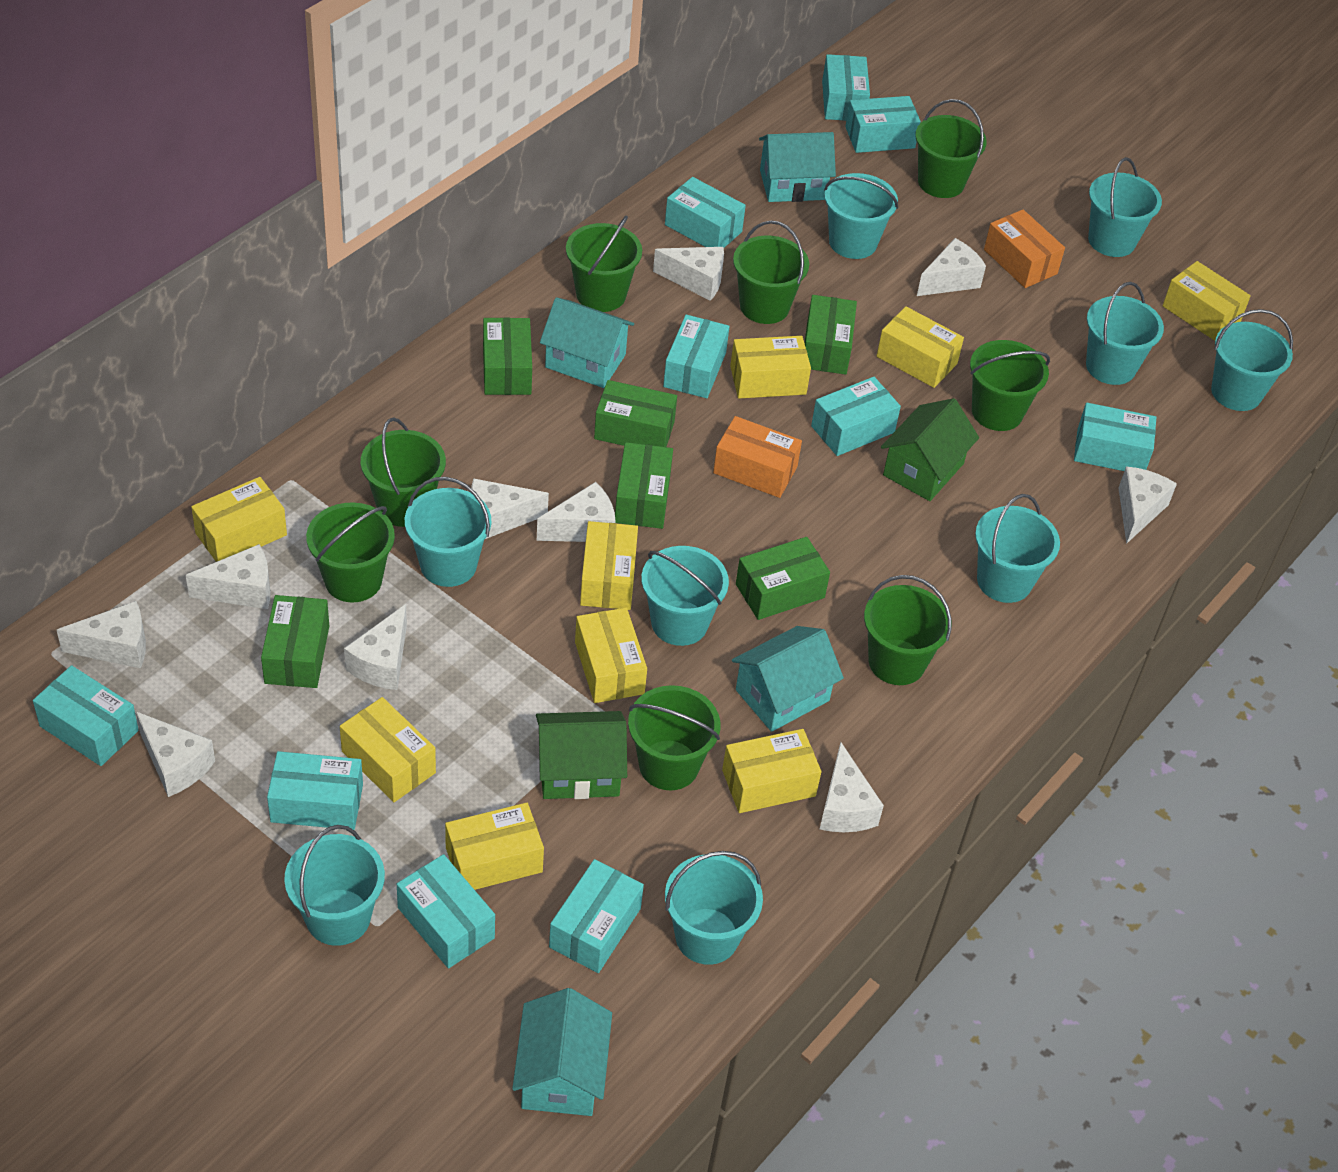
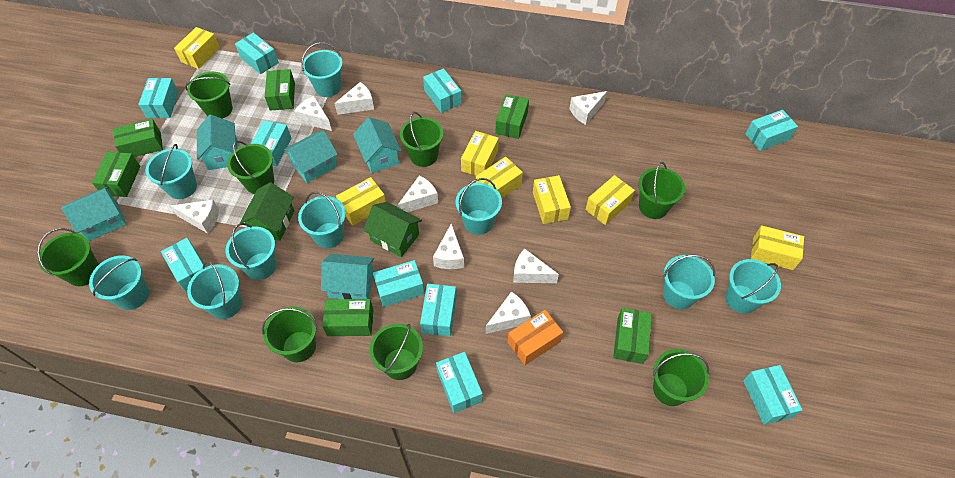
orange box: [713,416,802,498] [984,210,1065,288] = 2 -> [508,310,563,365] = 1
turquoise house: [512,988,612,1116] [540,297,634,388] [732,626,844,732] [759,132,836,202] = 4 -> [61,186,126,241] [197,115,238,170] [284,131,338,183] [321,254,374,299] [353,117,401,173] = 5
white cheese: [57,601,146,668] [135,711,215,797] [186,544,271,609] [344,604,407,690] [471,478,549,539] [537,482,616,542] [653,247,724,301] [820,742,884,832] [917,238,986,296] [1118,466,1177,544] = 10 -> [171,200,219,233] [294,96,332,131] [334,82,374,115] [398,175,438,212] [433,224,464,269] [486,291,531,334] [513,249,559,283] [570,91,607,125] = 8
yellow box: [191,477,287,562] [340,697,436,802] [445,803,544,890] [575,608,647,703] [580,521,638,610] [722,729,821,813] [730,336,811,399] [877,306,964,388] [1163,261,1251,341] = 9 -> [174,27,220,69] [336,177,386,226] [461,131,499,176] [476,157,523,198] [533,175,571,224] [586,175,635,225] [751,225,804,270] = 7

